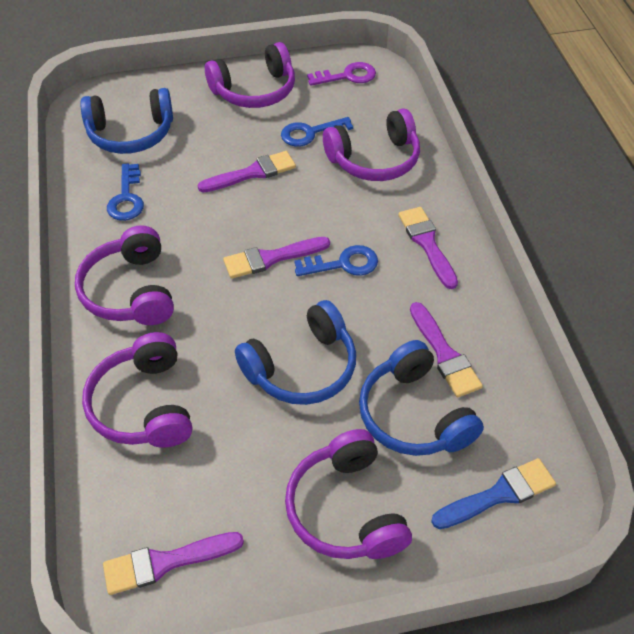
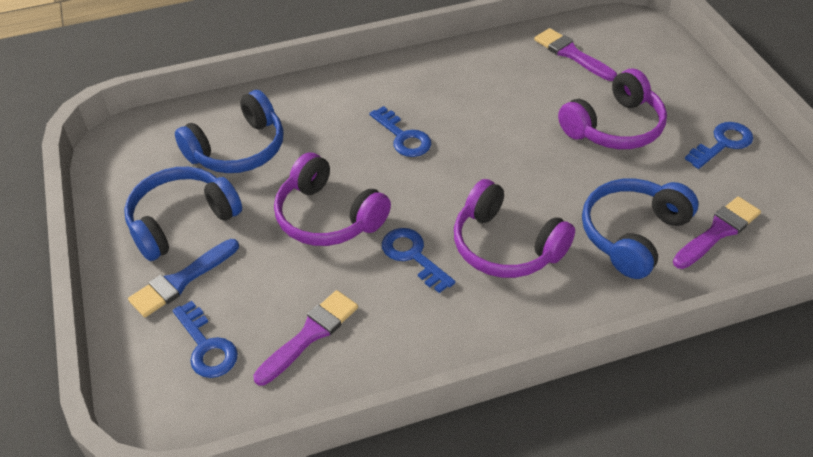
blue key: [107,164,144,221] [281,117,353,147] [295,245,378,276] = 3 -> [173,301,238,378] [369,106,431,157] [382,228,456,293] [685,122,753,169] = 4
purple brush: [103,532,244,595] [198,151,296,192] [223,237,330,279] [398,207,458,289] [410,302,483,397] = 5 -> [253,290,358,386] [534,28,617,81] [673,196,761,269] = 3
purple headphones: [75,225,174,325] [82,332,192,448] [205,42,295,108] [285,429,412,559] [323,109,420,181] = 5 -> [274,153,391,246] [454,179,575,278] [558,69,667,149] = 3
purple key: [307,62,376,86] = 1 -> none = 0

